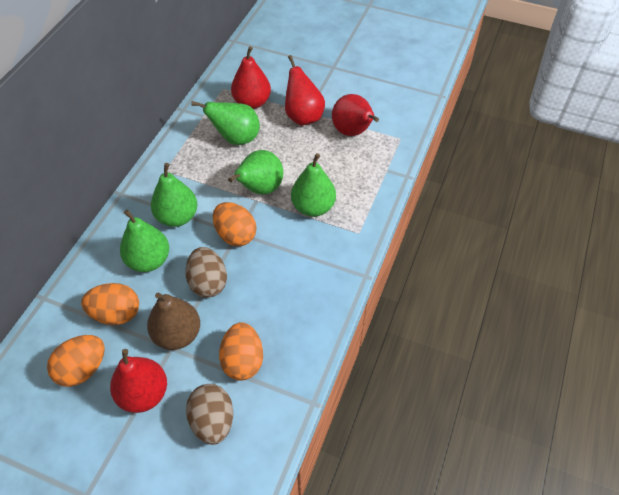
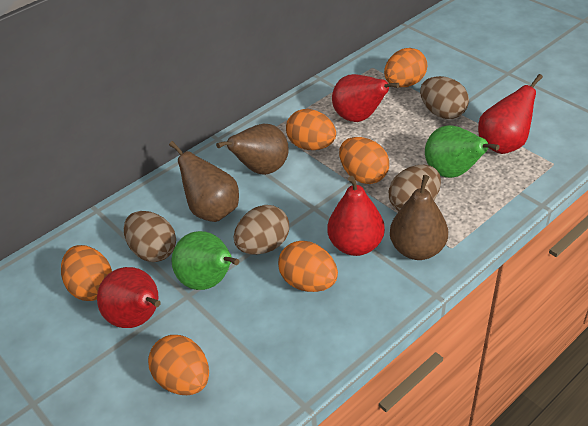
brown egg: [186,247,227,298] [186,384,233,445] = 2 -> [124,211,176,262] [234,205,289,255] [389,165,441,211] [420,76,469,119] = 4
brown pear: [147,292,200,350] = 1 -> [169,141,239,222] [216,124,289,175] [390,175,448,260] = 3
green pear: [120,209,169,272] [151,163,197,227] [192,101,260,145] [228,150,283,195] [291,153,336,217] = 5 -> [171,231,239,290] [425,125,500,178] = 2
orange egg: [47,335,105,387] [81,283,139,325] [213,202,256,246] [219,322,263,381] = 4 -> [61,245,112,301] [148,335,209,395] [278,241,338,292] [286,109,336,150] [339,137,389,184] [384,48,427,87] = 6

